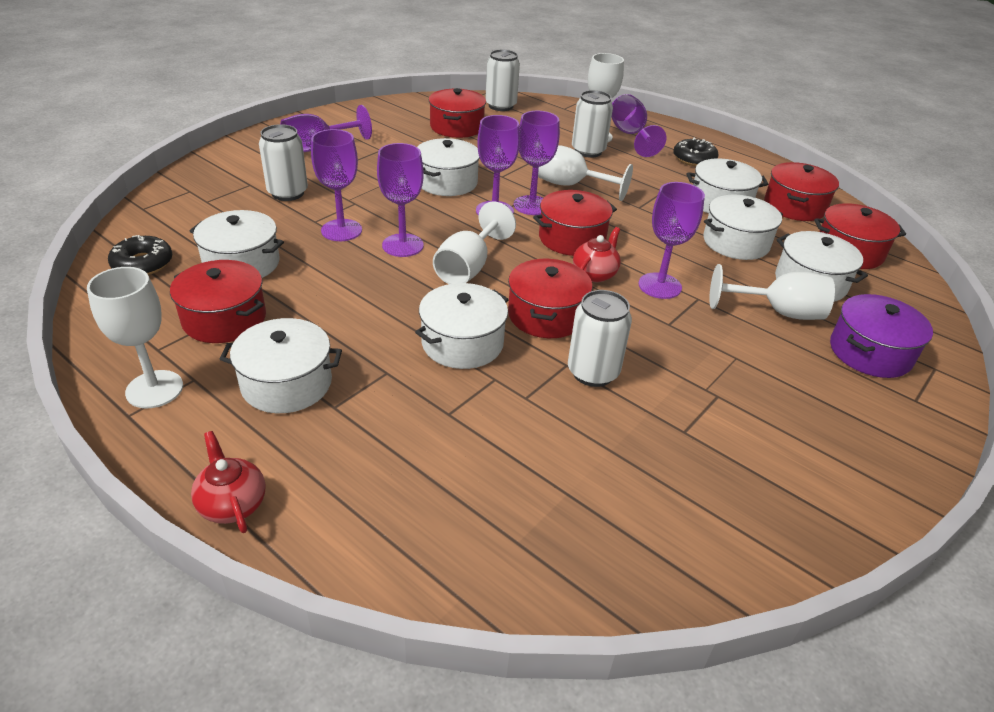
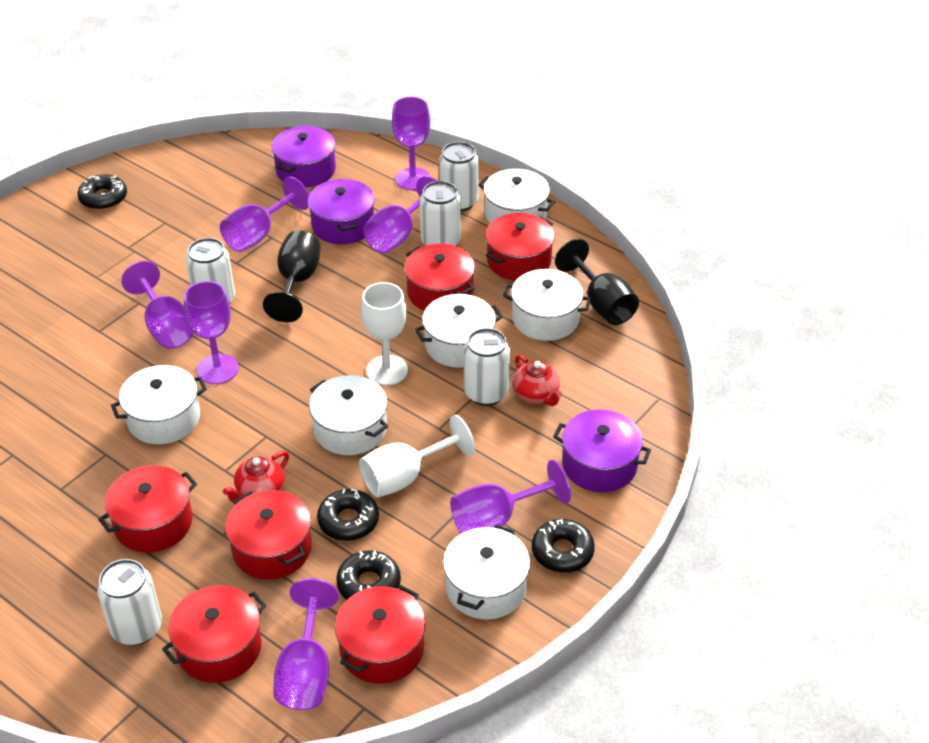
black donut: [108,235,173,275] [673,138,718,166] = 2 -> [77,174,127,210] [317,489,379,541] [336,550,401,600] [532,519,595,573] = 4
black goblet: none = 0 -> [263,231,321,322] [555,239,639,325] = 2
purple pot: [830,294,933,378] = 1 -> [271,126,336,187] [308,179,375,244] [553,409,651,492] = 3
white can: [259,124,308,201] [485,50,520,111] [568,290,632,387] [572,90,613,158] = 4 -> [97,559,162,645] [186,238,235,304] [420,181,461,246] [439,142,479,212] [464,328,510,406] = 5
white goblet: [87,267,183,408] [433,201,516,284] [538,145,633,201] [588,53,624,142] [709,264,835,320] = 5 -> [359,415,475,498] [361,282,408,386] = 2
white pot: [190,210,284,278] [220,318,342,413] [415,283,509,369] [417,138,479,196] [686,159,768,213] [703,195,783,260] [775,231,868,302] = 7 -> [111,365,207,444] [309,375,388,455] [415,294,503,368] [443,525,530,620] [478,169,555,223] [503,269,591,341] = 6

